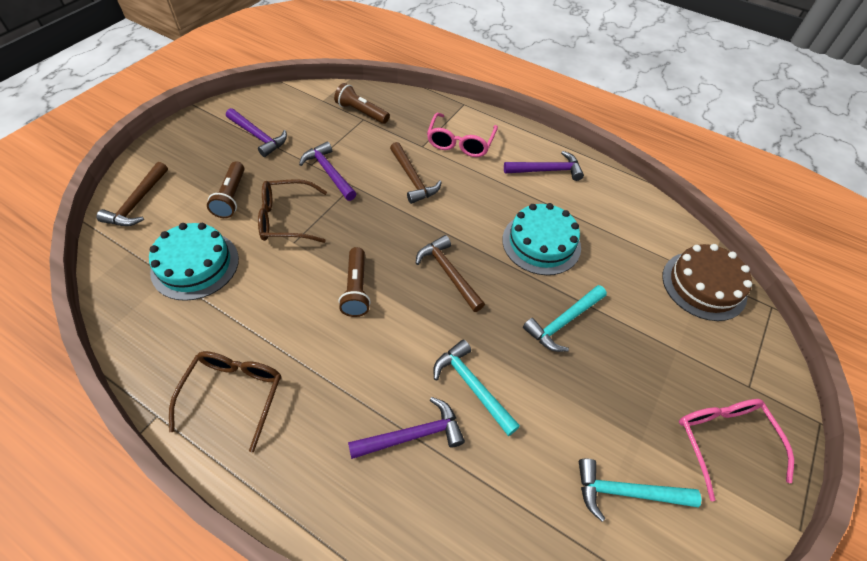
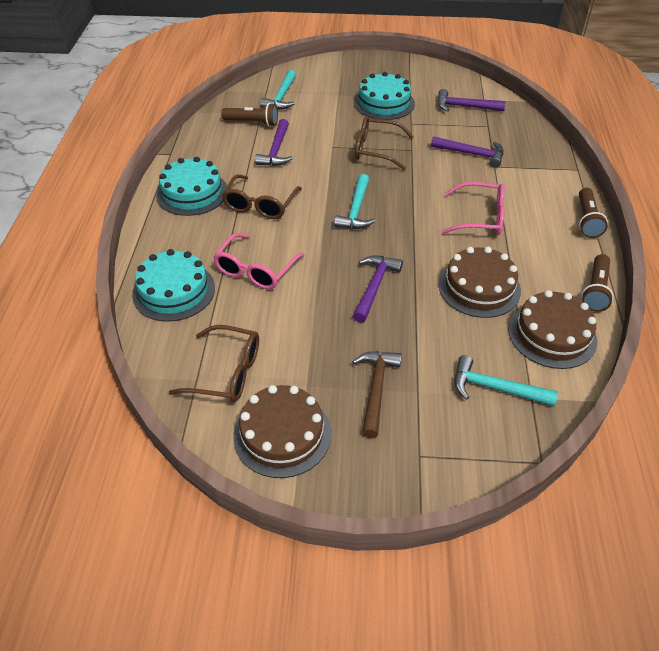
brown cake: [662,244,752,321] = 1 -> [233,385,331,478] [438,247,521,318] [509,290,597,369] = 3
brown glasses: [169,351,281,453] [258,179,327,243] = 2 -> [169,325,259,402] [222,174,302,219] [355,116,414,170] = 3
brown hammer: [96,162,168,226] [390,142,442,204] [416,235,485,312] = 3 -> [352,351,402,438] = 1
turquoise cake: [149,223,239,301] [502,203,581,275] = 2 -> [132,249,215,322] [156,157,227,216] [354,72,415,120] = 3

